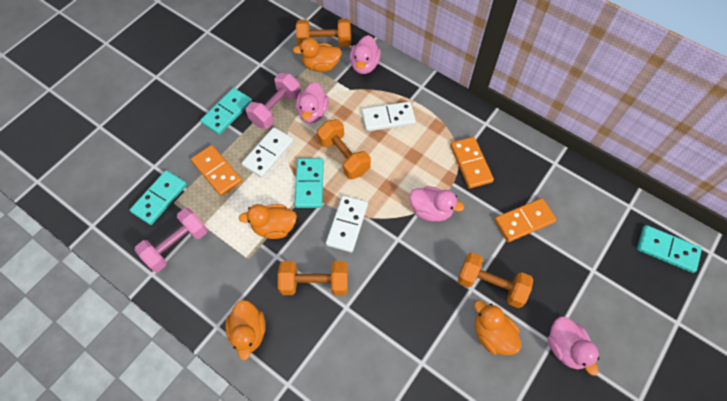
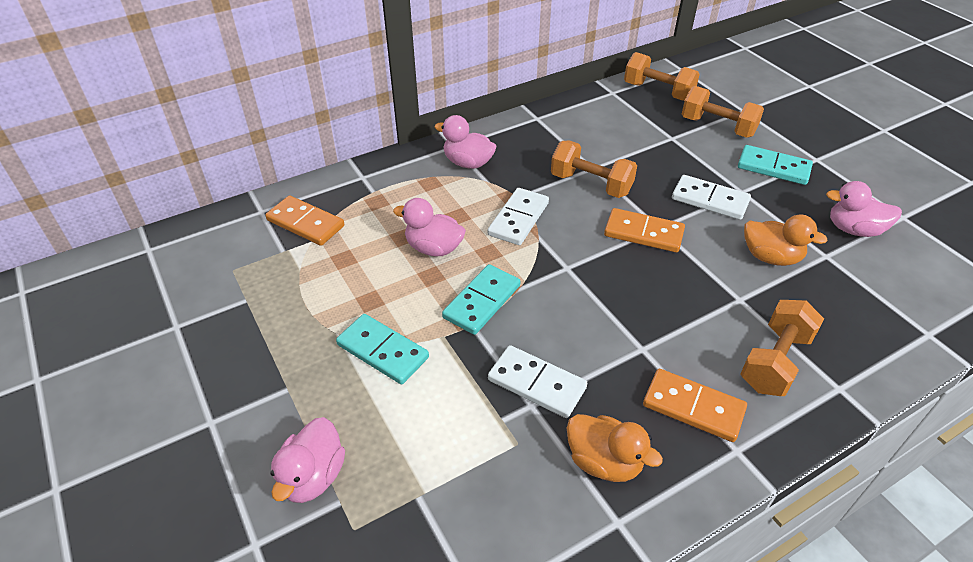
orange duck: [225,300,265,360] [239,204,297,239] [293,38,342,72] [474,300,521,355] = 4 -> [567,414,663,482] [744,215,828,266] = 2
pink dumbbell: [135,208,207,272] [246,73,301,129] = 2 -> none = 0
turquoise domino: [130,170,187,225] [200,88,252,135] [294,158,324,208] [637,225,702,273] = 4 -> [336,314,429,384] [442,264,520,335] [738,145,813,185] = 3

